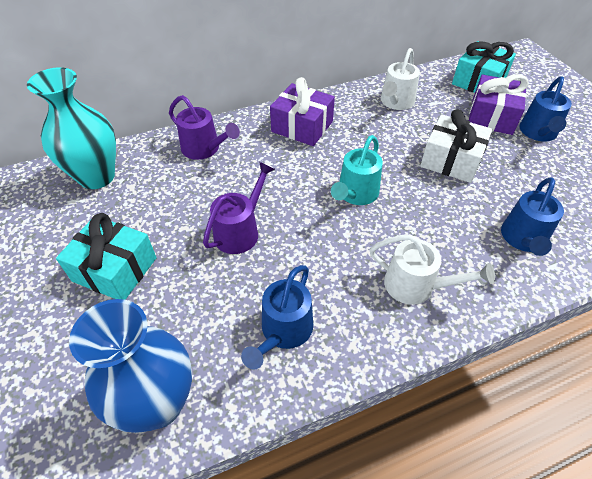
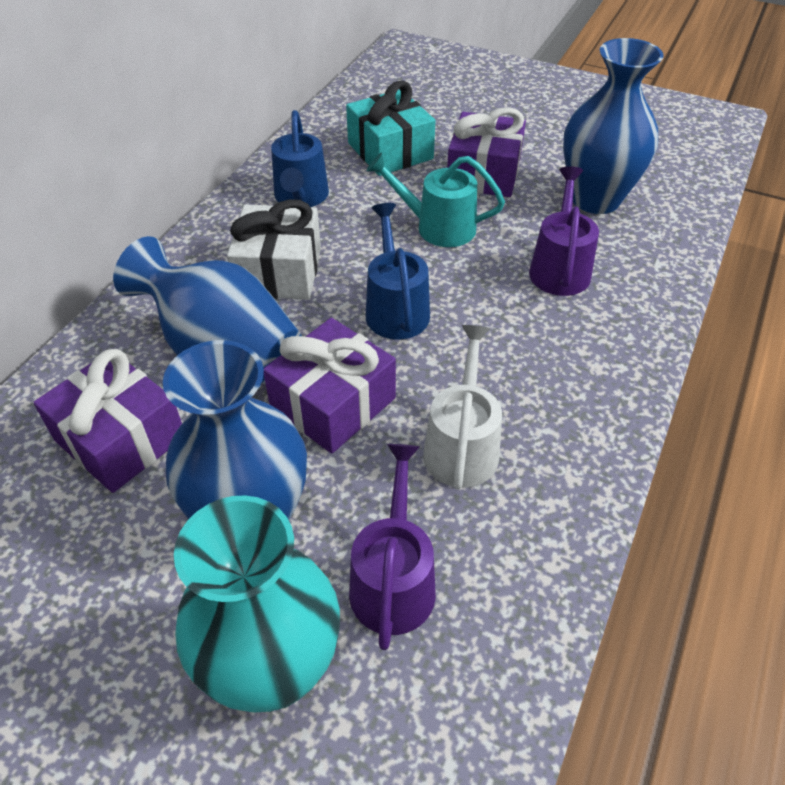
blue vase: [69,299,192,433] = 1 -> [113,236,302,384] [163,340,307,520] [563,38,664,214] = 3
blue watering can: [241,265,313,369] [501,177,564,256] [520,77,572,141] = 3 -> [271,110,329,207] [366,203,430,340] = 2
purple gift: [270,77,335,146] [469,74,529,135] = 2 -> [33,349,182,493] [263,318,396,453] [447,107,526,197] = 3
turquoise gift: [56,213,157,300] [452,41,516,93] = 2 -> [346,80,435,176] = 1
white watering can: [370,234,495,305] [381,48,420,110] = 2 -> [423,325,502,490] = 1

